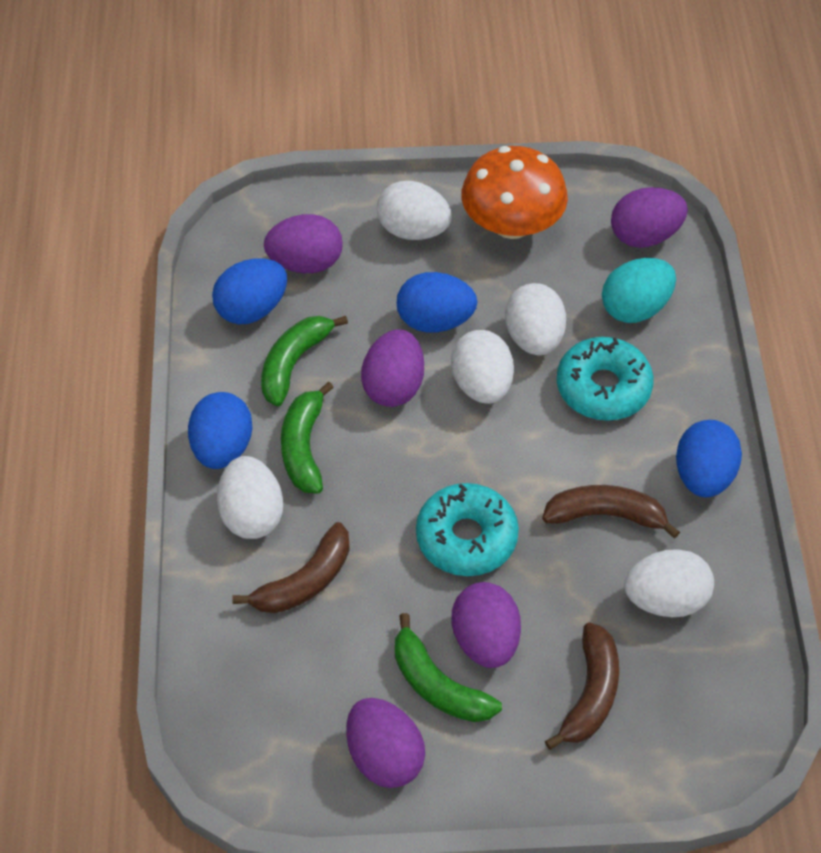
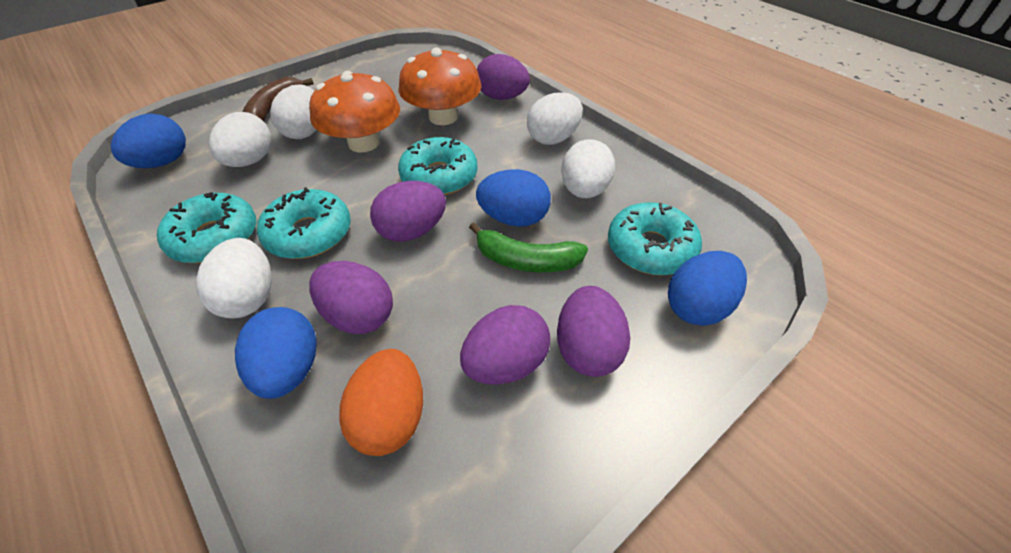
brown banana: [232,522,350,613] [542,485,680,539] [545,622,619,750] = 3 -> [243,77,314,122] = 1
green banana: [261,316,348,406] [281,382,334,494] [395,613,502,722] = 3 -> [469,223,588,272] = 1
orange egg: none = 0 -> [339,349,423,456] = 1
orange mushroom: [461,146,568,239] = 1 -> [309,71,400,152] [398,47,481,125] = 2
turquoise donut: [416,483,519,576] [557,337,654,421] = 2 -> [157,192,256,263] [257,187,351,259] [398,137,478,195] [608,202,702,275] = 4
turquoise egg: [602,258,676,323] = 1 -> none = 0

